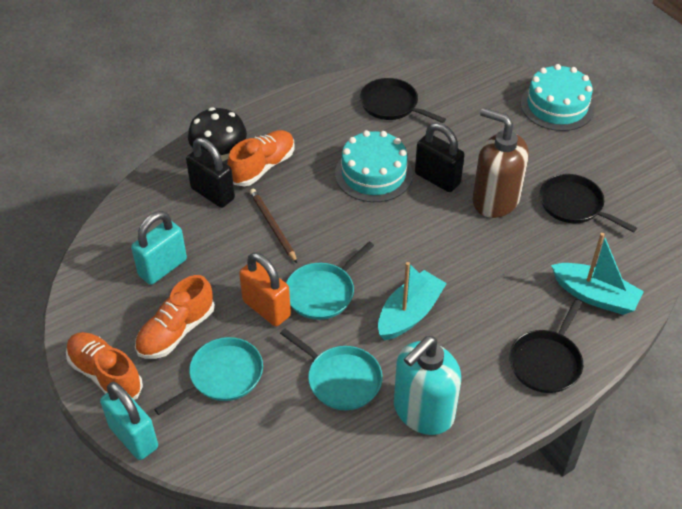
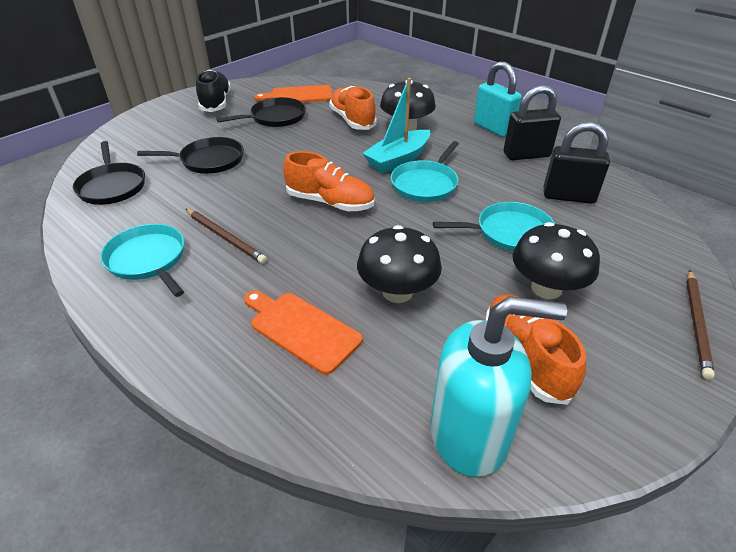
black mushroom: [188,107,247,161] = 1 -> [357,225,442,303] [380,80,436,131] [512,222,600,299] = 3
black shoe: none = 0 -> [196,70,231,112] = 1
brown pencil: [250,189,297,263] = 1 -> [186,209,267,264] [686,270,715,380] = 2
brown soap dispenser: [472,108,529,218] = 1 -> none = 0
orange cutting board: none = 0 -> [244,291,363,375] [254,85,332,103] = 2
orange padlock: [239,252,291,326] = 1 -> none = 0
turquoise boat: [378,262,447,341] [551,233,644,315] = 2 -> [363,78,430,173] = 1
turquoise cake: [335,130,413,202] [521,64,595,131] = 2 -> none = 0
turquoise padlock: [100,382,158,460] [131,211,187,285] = 2 -> [474,61,522,137] = 1

